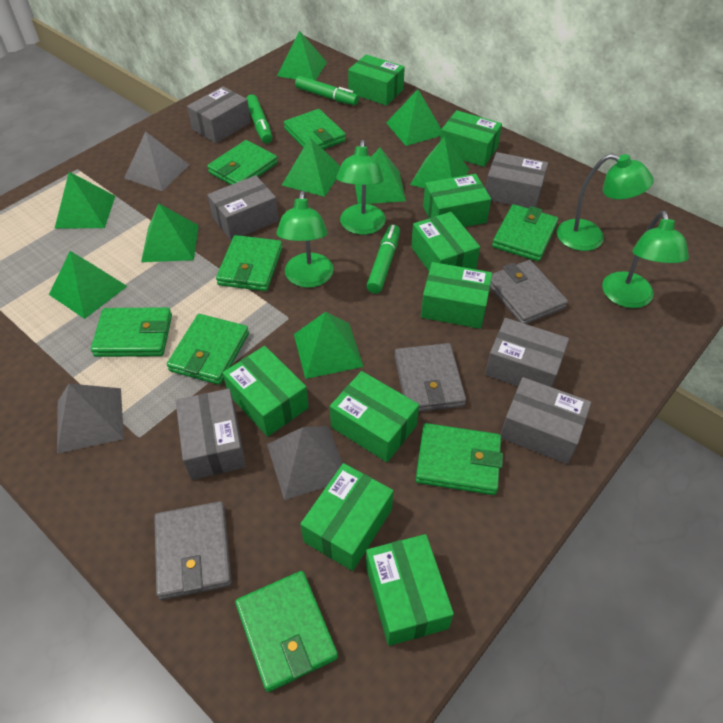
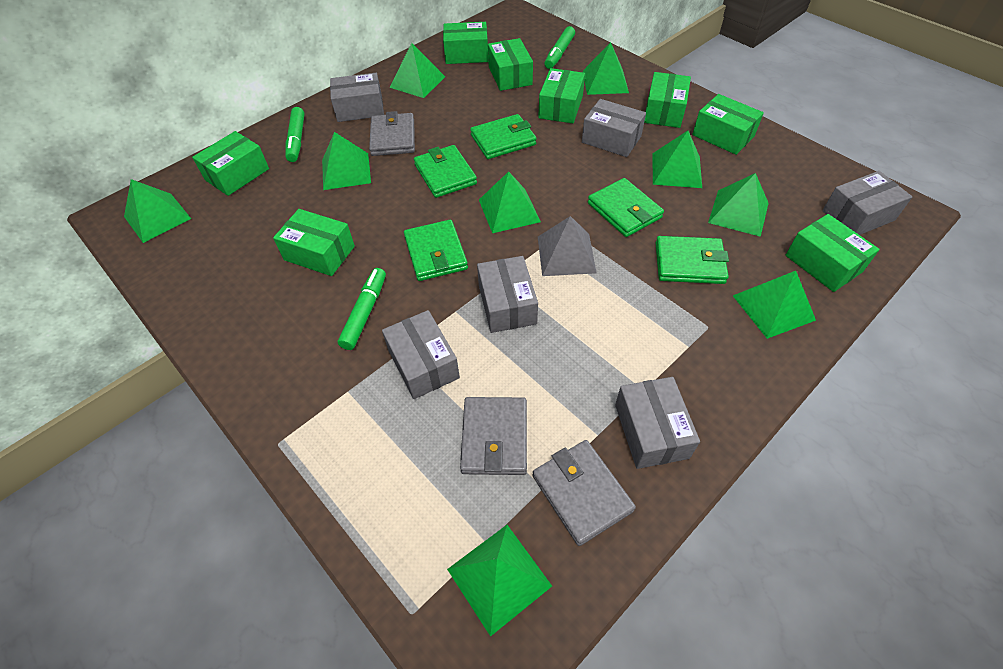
green box: [223,346,309,437] [300,463,393,571] [330,371,419,462] [348,54,405,106] [366,534,454,646] [411,212,480,271] [421,262,492,329] [423,174,491,227] [440,110,502,167] = 9 -> [192,131,269,196] [273,209,355,276] [443,22,488,64] [488,38,533,91] [538,68,585,123] [644,72,691,128] [692,94,764,155] [786,214,880,292] = 8
green lamp: [276,191,333,288] [336,140,386,235] [557,154,654,251] [602,211,689,308] = 4 -> none = 0
green wallet: [91,307,172,357] [167,314,249,385] [207,140,278,185] [216,235,282,291] [235,571,338,692] [284,109,346,149] [415,423,503,495] [492,204,558,261] = 8 -> [404,220,468,281] [414,145,477,198] [470,114,537,159] [588,178,664,237] [656,236,729,284] = 5
grey pyramid: [57,383,124,454] [124,131,189,191] [267,426,343,500] = 3 -> [538,216,596,276] = 1

